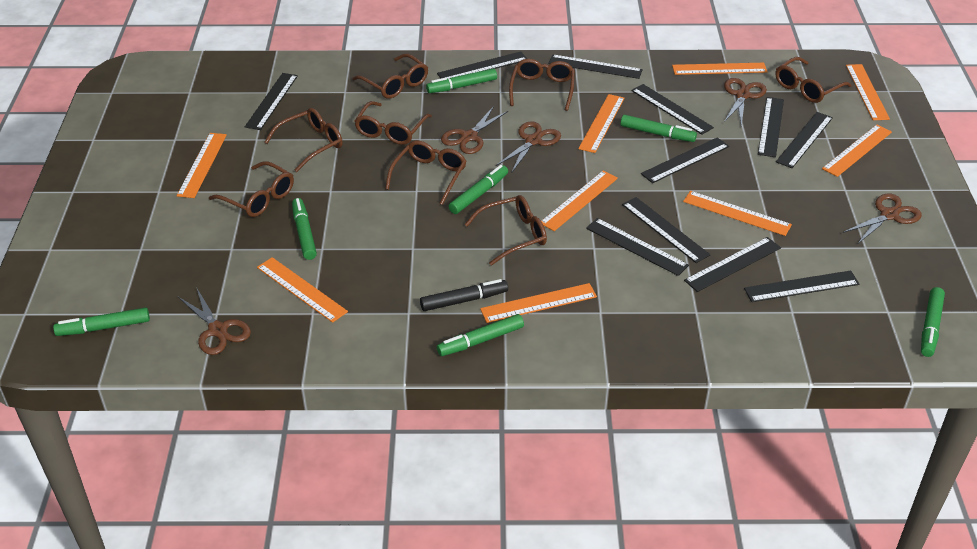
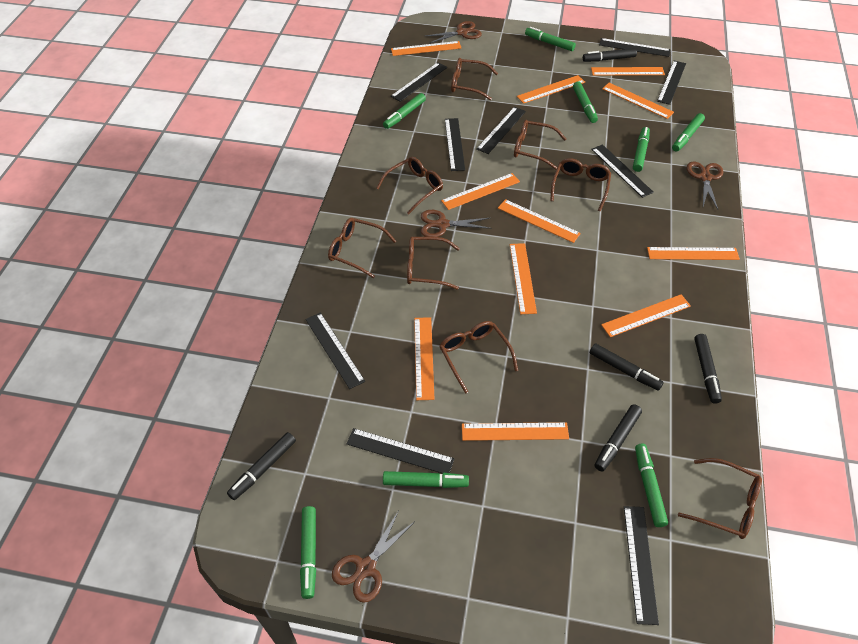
black marker: [420,279,508,311] = 1 -> [227,432,296,500] [583,48,637,62] [590,343,664,391] [594,404,642,471] [694,334,722,404] = 5
black ruler: [245,73,298,130] [437,51,527,79] [548,54,643,79] [586,218,689,276] [622,197,710,263] [631,84,714,134] [641,137,729,183] [684,237,781,292] [744,270,859,302] [758,97,784,157] [776,112,833,168] = 11 -> [306,312,365,389] [347,428,455,474] [391,62,447,102] [445,118,465,171] [476,107,526,154] [591,144,654,198] [599,38,671,57] [624,506,659,625] [657,61,686,105] = 9
brown scissors: [178,287,251,355] [441,106,508,154] [496,121,561,172] [724,78,767,126] [842,193,922,243] = 5 -> [332,510,414,603] [421,210,492,237] [426,21,482,44] [687,162,723,209] = 4
green marker: [53,308,150,336] [292,198,317,260] [426,68,497,93] [437,314,524,356] [448,165,508,214] [621,115,697,142] [921,287,945,357] = 7 -> [300,506,316,599] [383,93,426,129] [383,471,469,488] [525,27,576,51] [573,81,598,123] [633,127,650,172] [635,444,668,527] [672,113,705,152] = 8
orange ruler: [177,133,227,198] [257,257,348,323] [480,283,597,323] [541,171,618,231] [578,94,625,153] [672,63,768,75] [683,191,792,236] [822,125,892,177] [846,64,890,120] = 9 -> [391,41,462,56] [414,317,435,400] [441,173,520,210] [462,422,569,441] [498,199,581,243] [510,243,537,314] [517,75,585,104] [591,67,665,76] [601,294,691,337] [602,83,674,119] [647,247,740,260] = 11

